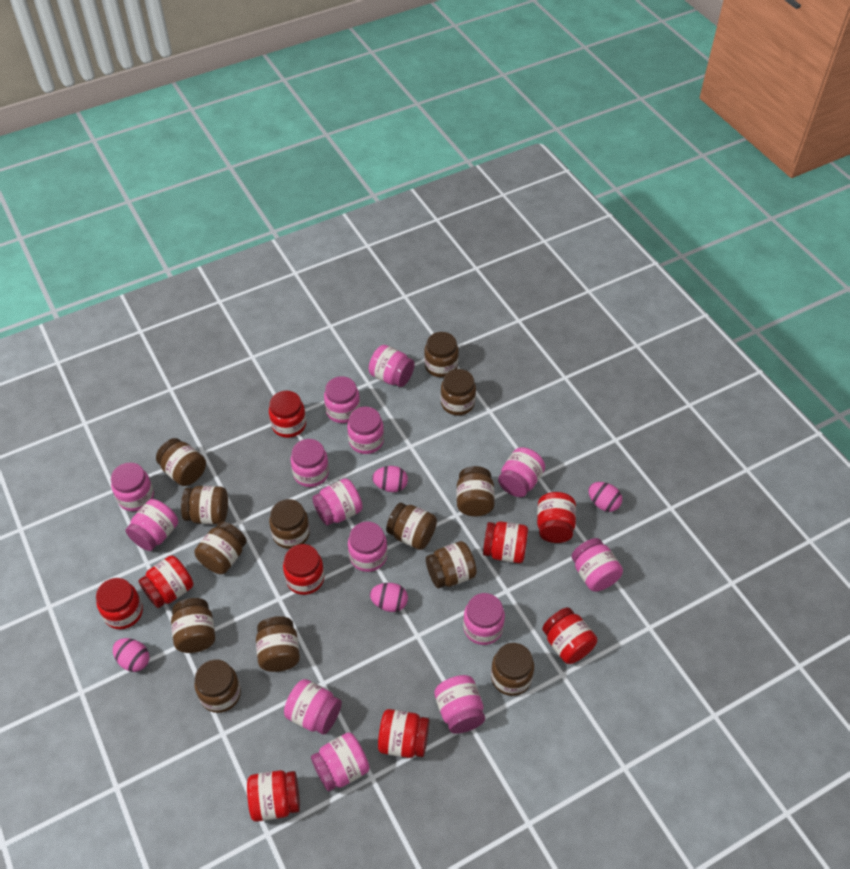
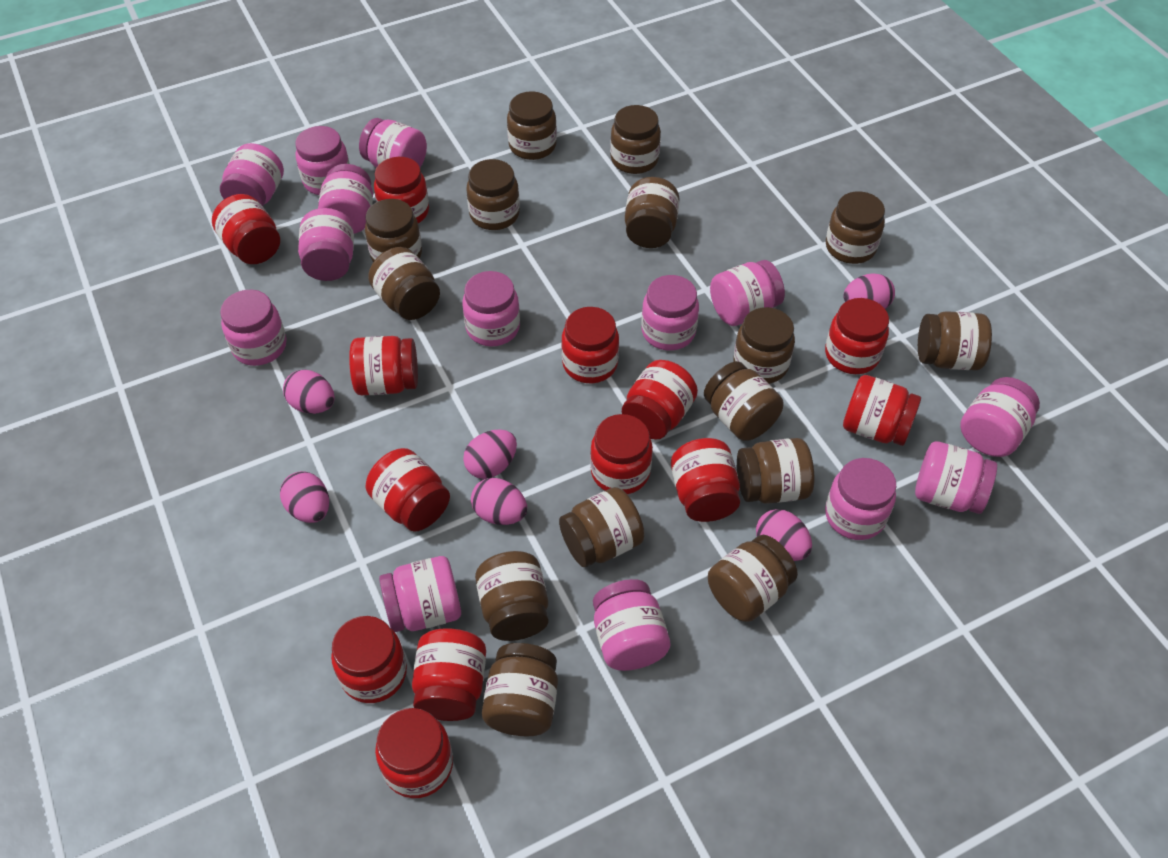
brown jar: [156,438,206,486] [171,598,215,653] [181,486,228,524] [194,521,247,574] [194,659,241,713] [256,616,300,672] [269,499,310,549] [386,503,437,550] [424,332,459,377] [426,541,477,588] [441,369,476,415] [457,466,495,517] [491,643,534,696] = 13 -> [365,199,422,262] [368,247,440,320] [466,159,520,230] [475,551,549,641] [482,643,558,736] [507,91,557,160] [559,487,645,567] [610,105,661,174] [625,177,680,248] [704,361,784,441] [708,535,798,622] [733,307,795,384] [737,438,815,504] [826,191,885,264] [918,311,992,370] = 15
pink egg: [113,638,149,672] [370,583,408,612] [372,466,408,492] [589,482,622,512] = 4 -> [280,471,329,523] [283,370,335,414] [463,429,517,479] [471,478,527,525] [756,509,812,561] [843,273,895,309] = 6
red jar: [96,578,143,629] [138,555,193,608] [247,770,300,822] [269,391,306,438] [283,544,324,595] [378,709,429,758] [483,521,528,563] [537,492,576,543] [542,607,597,664] = 9 -> [212,194,280,264] [331,616,407,703] [349,336,418,395] [366,448,450,532] [374,157,429,223] [375,708,453,798] [412,628,486,721] [561,307,619,383] [590,414,653,494] [622,360,698,440] [671,438,740,522] [825,298,889,374] [843,375,921,446] = 13

